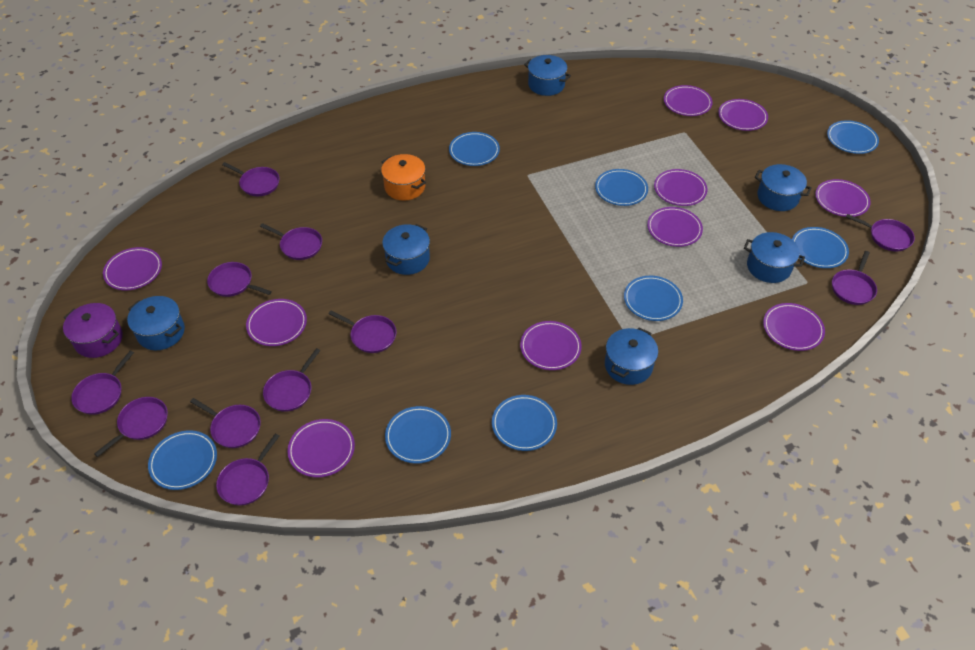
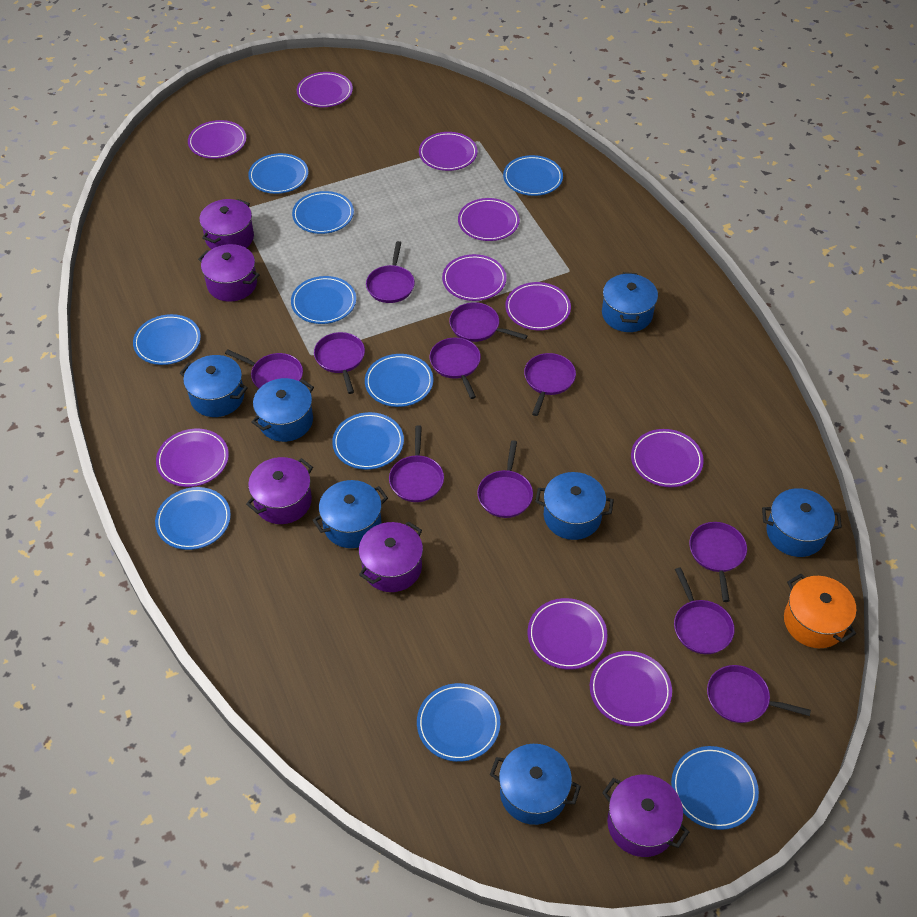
blue plate: [148,430,217,490] [385,406,451,463] [449,132,500,166] [492,395,557,451] [595,169,648,206] [624,276,683,321] [792,227,849,268] [827,120,879,154] = 8 -> [133,314,201,365] [155,487,231,550] [248,153,308,194] [291,276,356,324] [292,191,354,234] [332,412,404,470] [365,354,433,407] [417,683,500,762] [503,155,563,196] [671,746,759,830] = 10
blue pot: [127,296,185,350] [382,224,430,275] [524,55,571,96] [605,327,658,385] [744,232,805,283] [755,164,812,211] = 6 -> [180,355,248,417] [252,378,314,442] [313,480,388,548] [490,744,581,825] [535,472,614,540] [602,272,658,332] [762,488,842,557] = 7
purple pot: [63,303,123,358] = 1 -> [198,244,260,302] [199,199,254,250] [246,457,313,524] [359,521,423,592] [602,774,689,857] = 5

